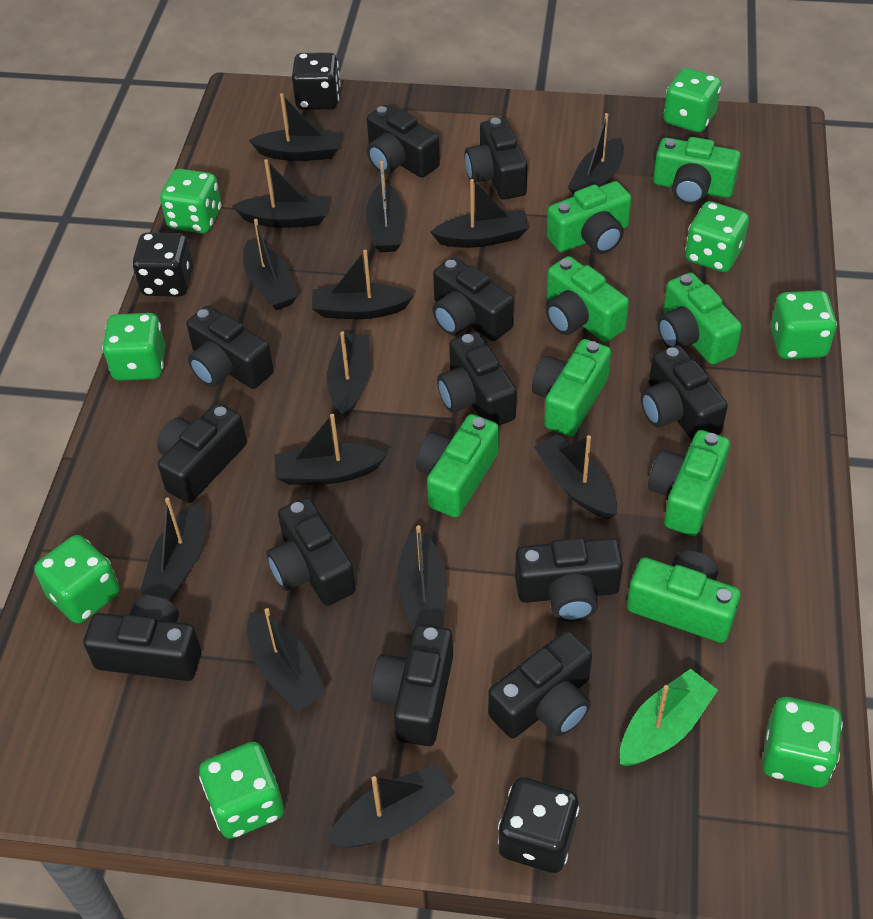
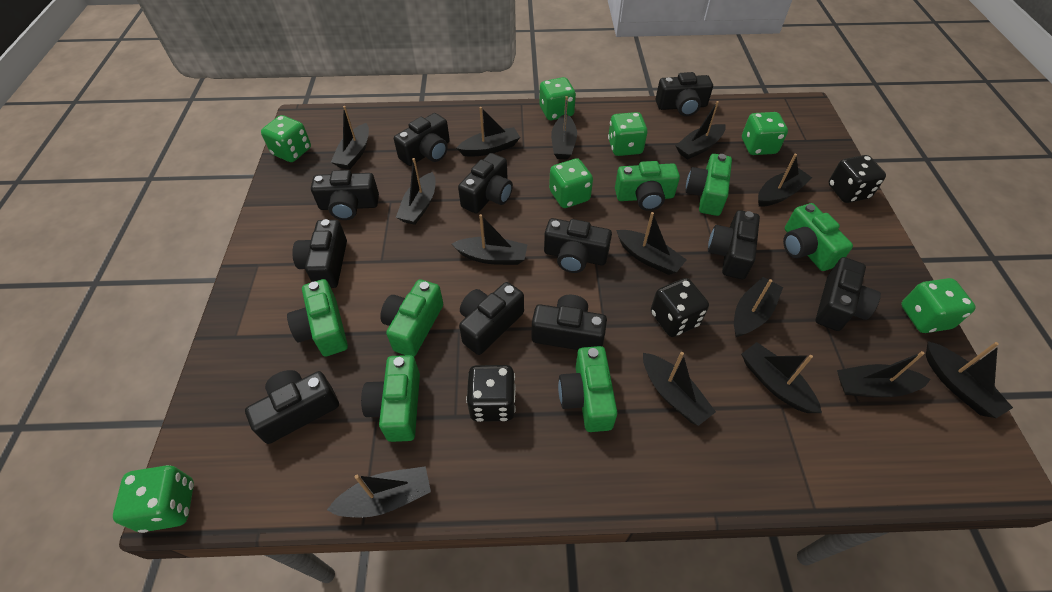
black camera: [84,595,201,681] [157,403,247,503] [187,306,274,389] [266,497,356,606] [367,105,440,178] [371,624,453,746] [432,257,514,341] [437,332,517,426] [464,118,527,199] [488,631,592,739] [515,538,623,622] [641,345,728,440] = 12 -> [245,370,339,444] [292,219,347,288] [311,170,379,220] [394,113,450,166] [458,153,513,214] [459,282,524,355] [532,295,607,350] [544,218,612,273] [656,72,713,116] [708,210,760,279] [816,257,881,331] = 11
green boat: [620,669,718,766] = 1 -> none = 0
green camera: [416,414,499,517] [532,339,611,437] [545,256,629,342] [547,181,631,254] [627,550,741,643] [648,430,730,536] [653,137,741,205] [657,272,742,365] = 8 -> [287,279,348,357] [361,355,420,442] [380,279,443,357] [558,346,618,432] [615,161,680,211] [685,154,732,216] [783,203,853,271] = 7
green dice: [34,535,120,623] [102,313,165,381] [160,169,221,233] [199,742,284,839] [664,68,721,132] [685,201,749,272] [762,697,843,788] [771,290,837,359] = 8 -> [113,465,194,533] [261,115,311,162] [539,77,576,120] [549,159,593,208] [608,112,647,156] [742,112,788,155] [901,278,976,333] = 7

